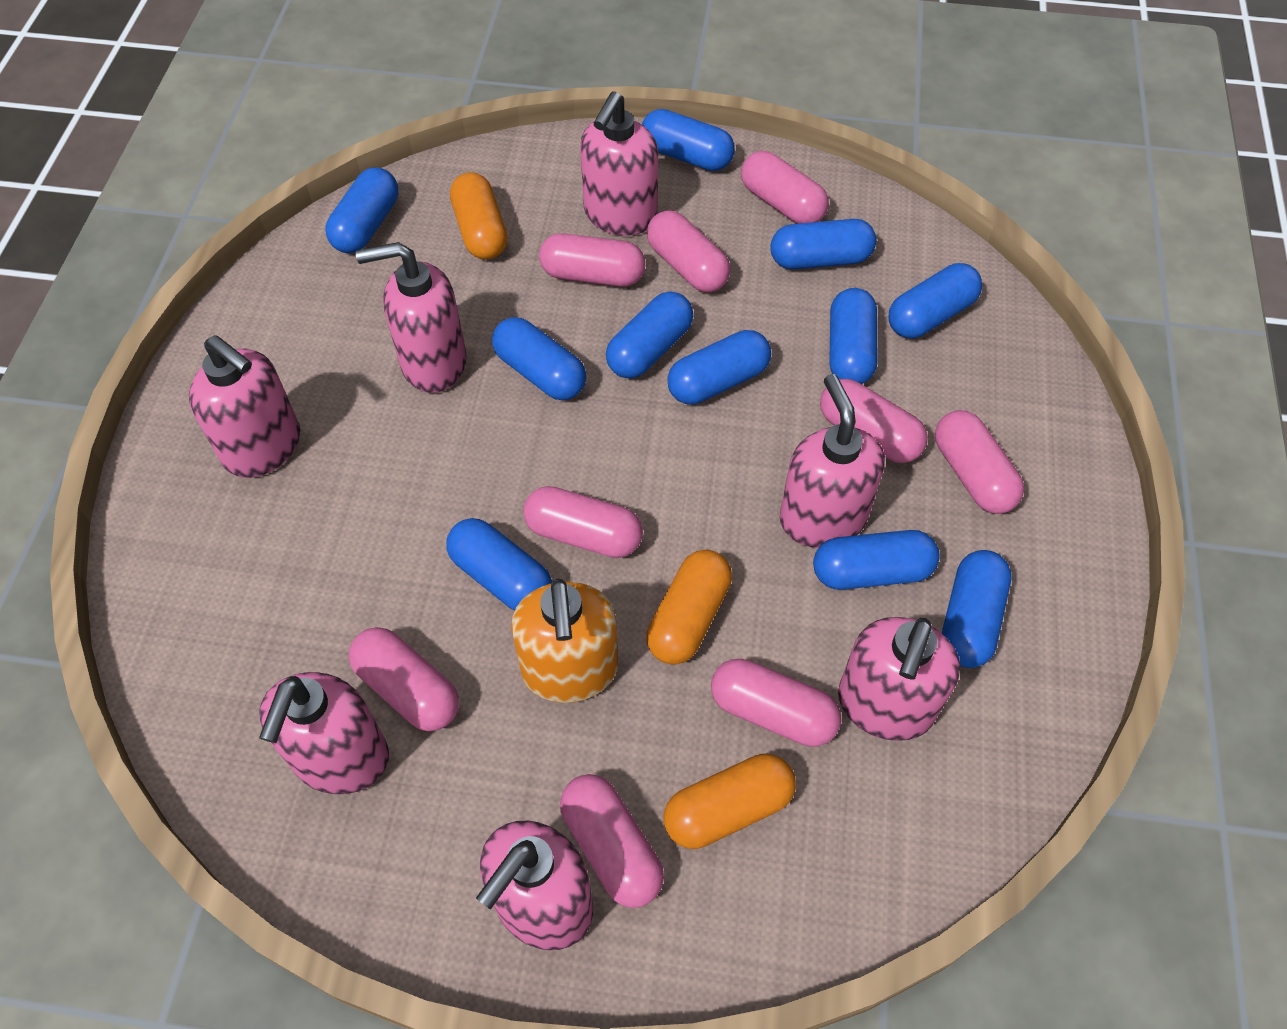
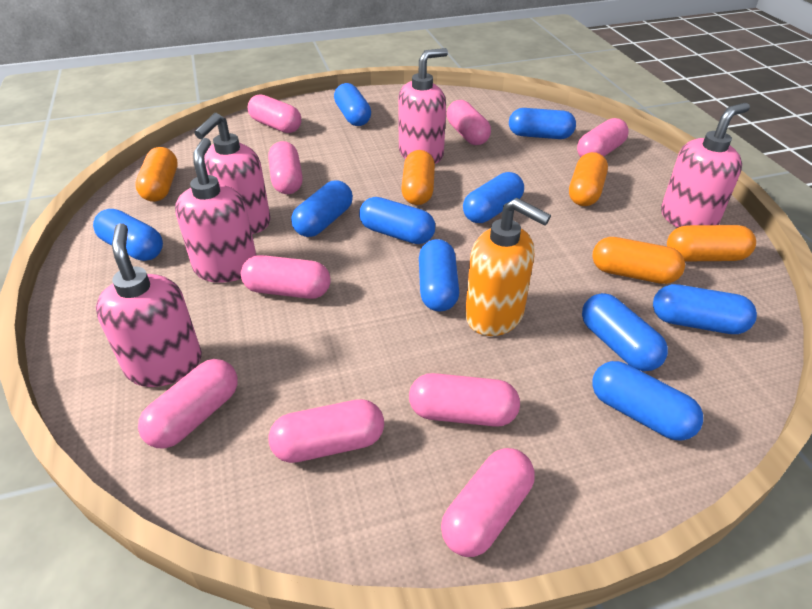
blue capsule: [326,167,398,253] [446,518,552,611] [492,317,586,400] [606,291,693,379] [642,109,735,171] [667,330,771,405] [771,219,876,269] [813,530,940,590] [829,288,877,384] [888,263,982,338] [942,550,1012,668] = 11 -> [93,209,163,261] [291,180,353,237] [334,83,371,126] [359,197,435,244] [419,239,459,311] [463,172,524,223] [509,108,576,139] [582,293,668,371] [592,361,703,441] [653,284,757,334] = 10
orange capsule: [450,172,508,259] [646,550,732,665] [664,754,796,849] = 3 -> [135,147,178,202] [401,150,435,205] [569,152,608,206] [592,237,685,284] [667,225,756,261] = 5
pink soap dispenser: [189,335,300,478] [259,672,389,794] [356,242,467,393] [476,821,593,950] [580,92,658,236] [780,374,885,548] [838,617,960,741] = 7 -> [96,223,202,387] [175,138,256,283] [194,113,271,234] [398,48,448,164] [661,103,750,227] = 5

